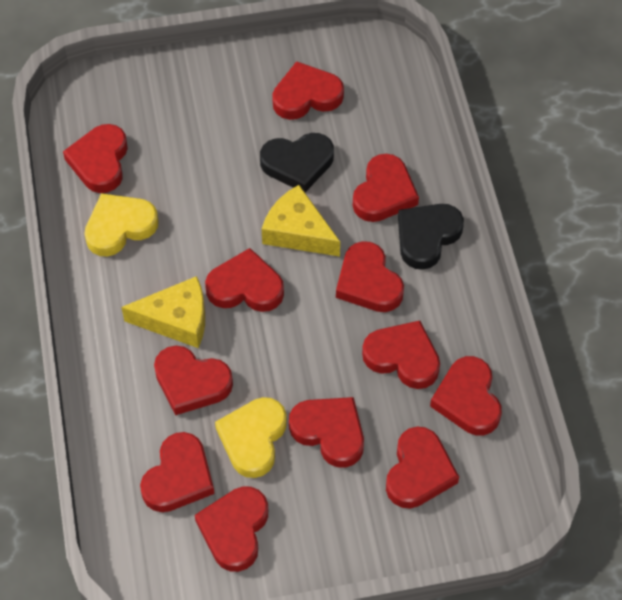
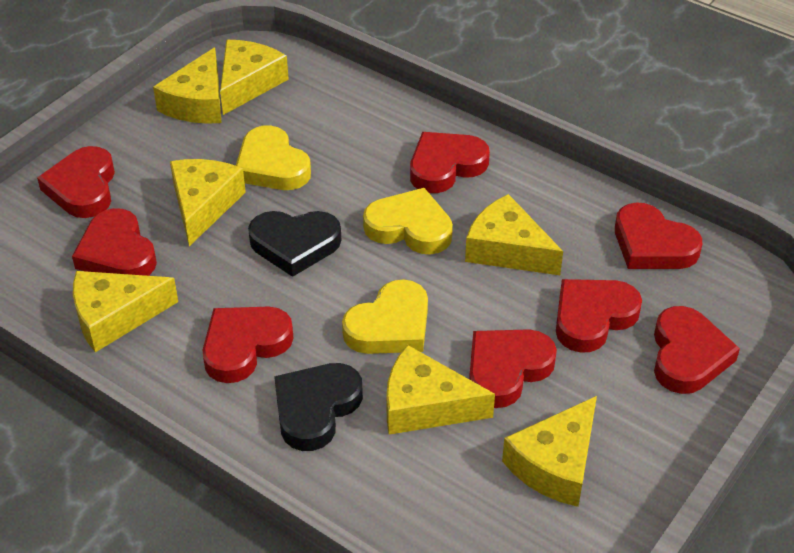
red heart: [63,124,128,193] [140,432,215,512] [154,346,233,415] [195,486,268,572] [205,248,284,312] [272,61,344,120] [289,397,364,468] [336,241,404,312] [353,154,419,222] [362,321,440,389] [386,427,459,509] [430,356,502,436] = 12 -> [37,146,115,218] [72,208,157,276] [203,306,294,383] [410,132,490,193] [469,329,557,408] [556,279,642,353] [615,202,702,269] [654,306,740,394] = 8
yellow cheese: [121,276,205,348] [262,185,340,257] = 2 -> [73,271,178,352] [153,47,221,124] [170,159,246,246] [220,40,289,115] [386,345,495,435] [465,194,563,275] [502,396,597,507] = 7
yellow heart: [84,193,159,257] [215,397,287,478] = 2 -> [236,125,311,190] [342,279,428,354] [363,188,453,255] = 3

